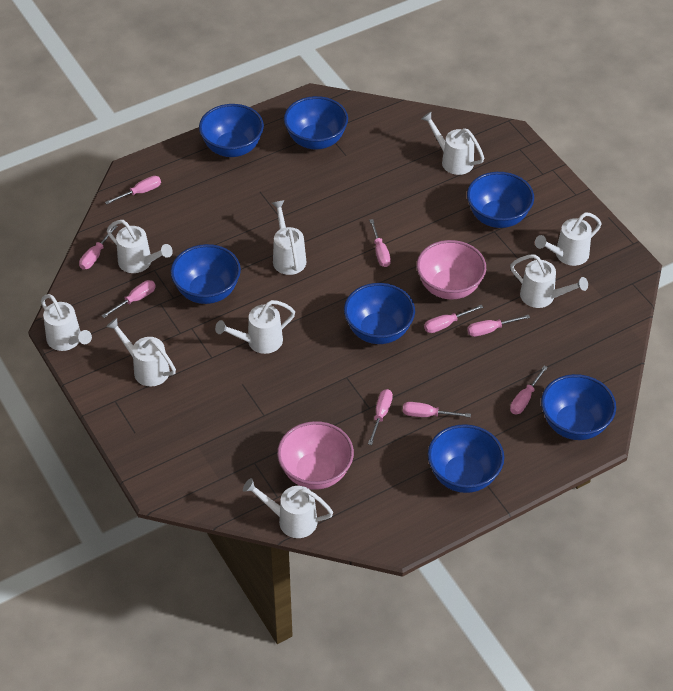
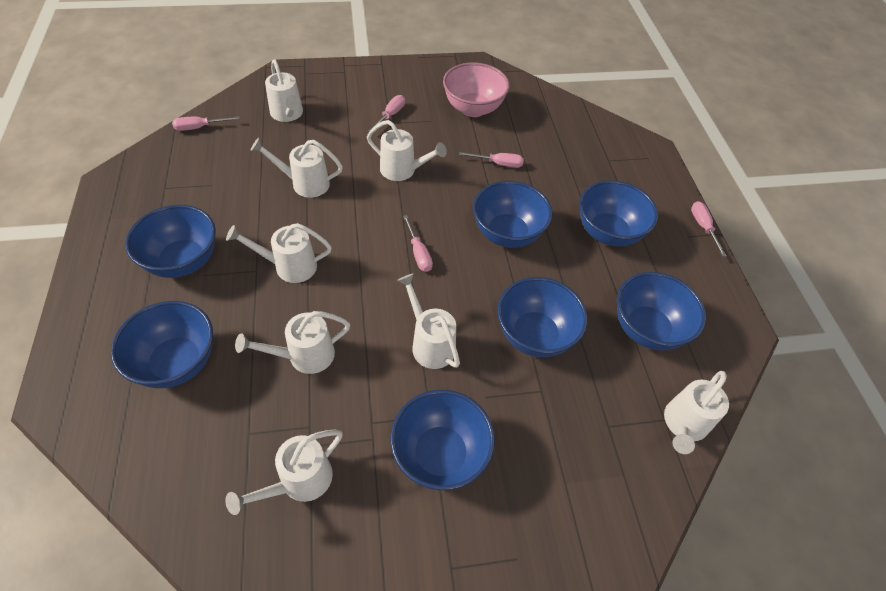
pink bowl: [277,421,354,490] [417,240,486,299] = 2 -> [443,63,510,117] = 1
pink screwdriver: [79,225,118,270] [101,280,156,318] [105,176,161,204] [368,389,393,445] [369,219,391,267] [403,402,471,417] [424,305,483,333] [467,315,530,337] [510,366,548,414] = 9 -> [172,116,240,131] [368,95,405,132] [403,215,433,272] [459,152,524,168] [691,201,727,257] = 5
white watering can: [41,294,92,351] [106,318,176,386] [107,220,173,273] [215,300,295,354] [243,478,333,538] [272,200,306,275] [421,112,484,175] [510,254,588,308] [535,212,602,266] = 9 -> [225,429,343,515] [226,223,331,283] [235,311,350,374] [250,138,343,198] [265,59,303,122] [367,120,447,181] [397,273,460,369] [664,371,729,454] = 8

